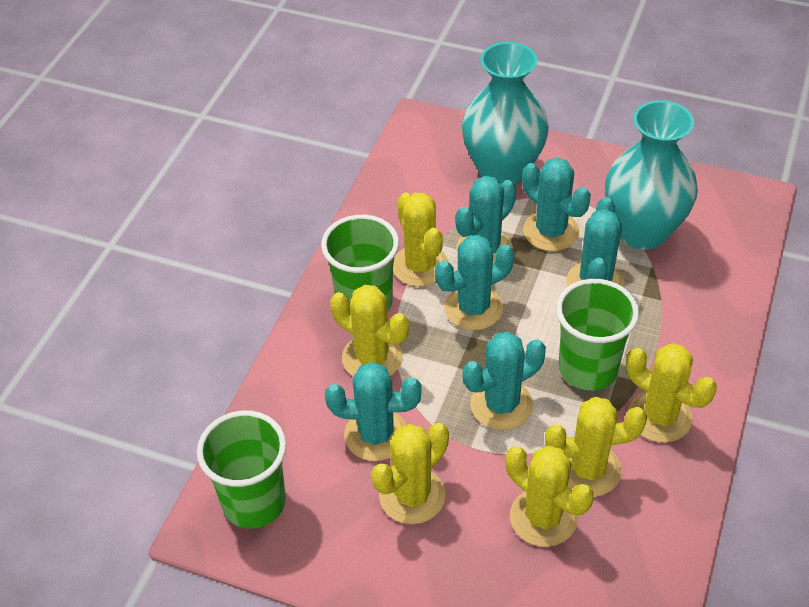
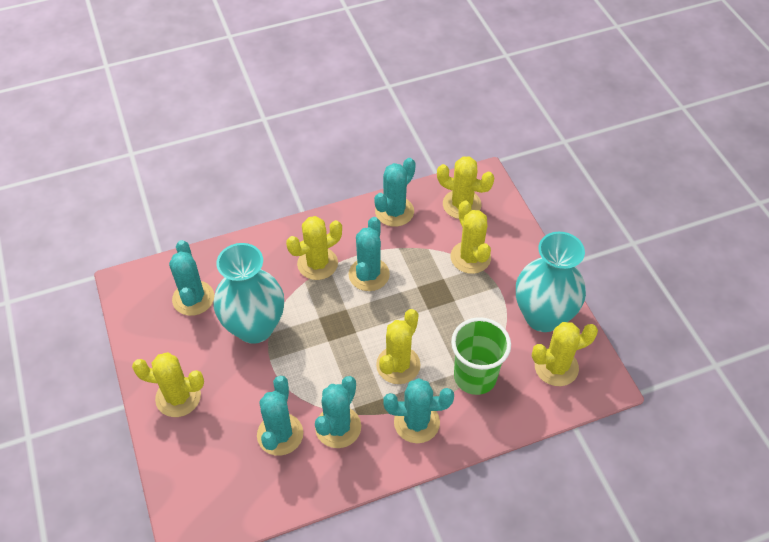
green cup: [197,411,286,529] [321,215,399,312] [556,279,639,390] = 3 -> [451,317,511,395] = 1

